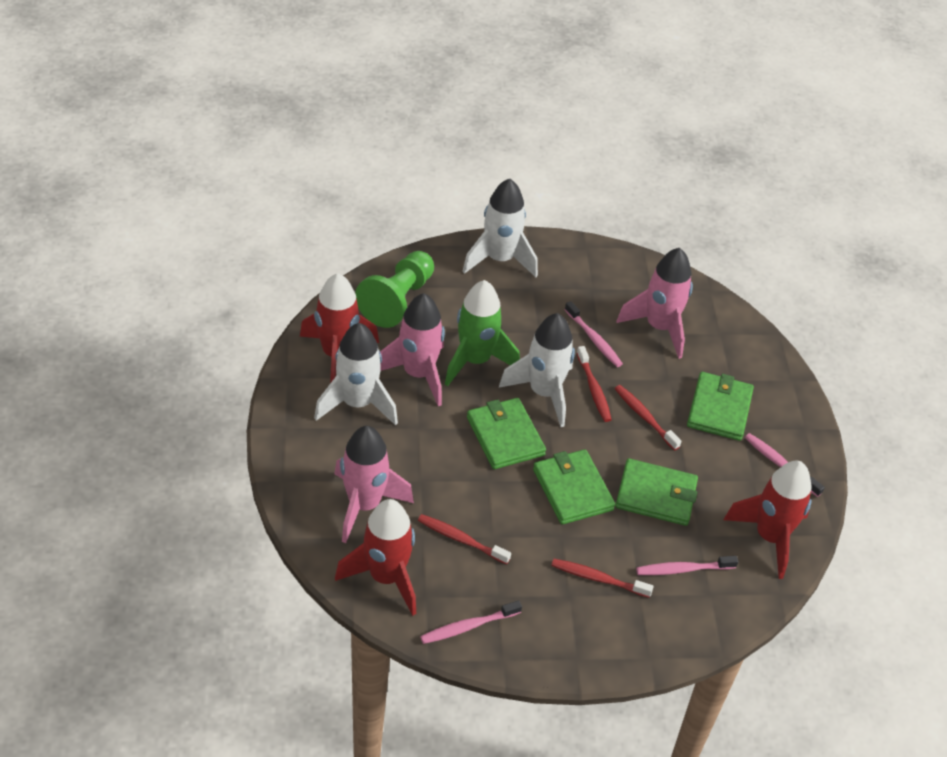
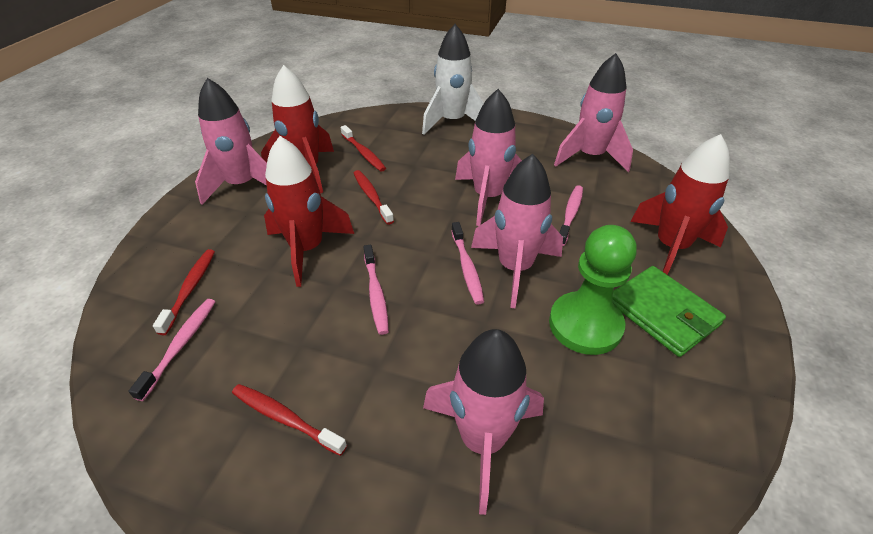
green rocket: [445,280,520,386] = 1 -> none = 0
green wallet: [467,398,546,469] [533,449,615,525] [615,458,698,526] [687,372,754,441] = 4 -> [612,266,726,357] = 1
pink rocket: [335,426,414,543] [380,293,445,406] [616,248,693,359] = 3 -> [195,78,267,205] [423,329,544,515] [455,89,522,226] [471,154,563,308] [554,53,633,172] = 5
white rocket: [314,323,398,426] [462,178,538,277] [499,313,575,427] = 3 -> [422,24,484,135] = 1

